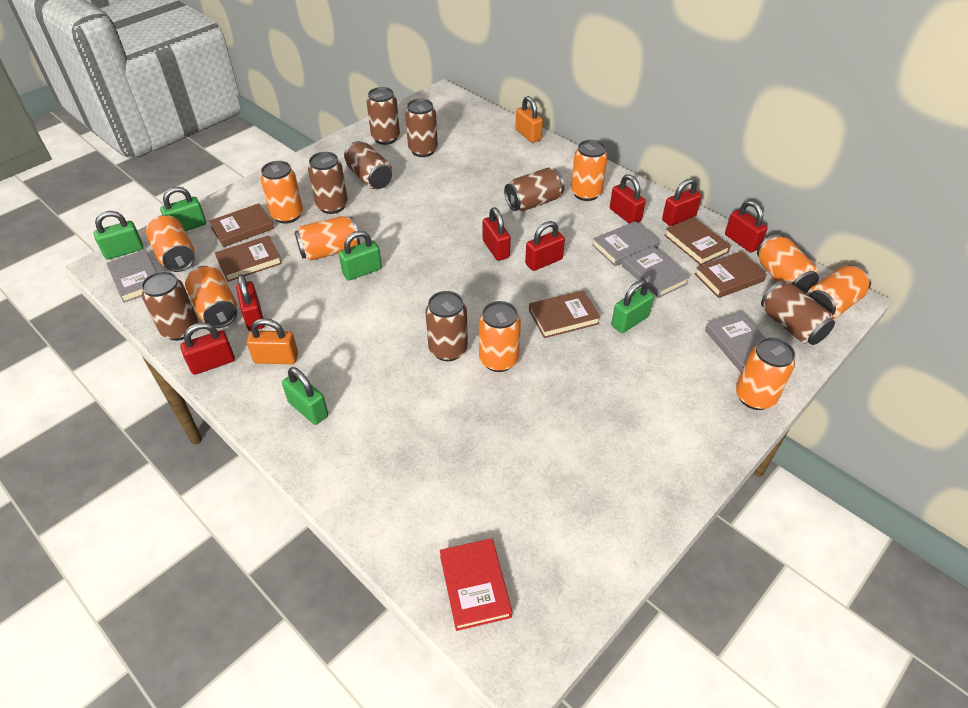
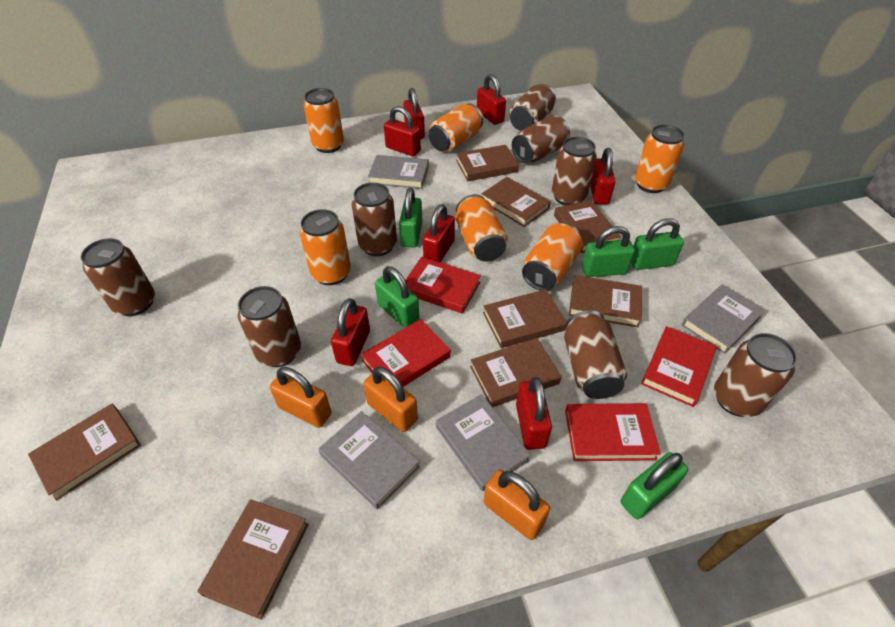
brown book: [209,203,274,247] [215,236,282,282] [529,290,601,338] [664,217,731,265] [695,251,767,298] = 5 -> [28,403,141,501] [197,499,309,620] [456,145,519,181] [470,338,562,407] [481,177,551,227] [483,289,566,348] [554,200,621,253] [569,275,642,328] = 8
orange can: [146,215,195,272] [185,266,237,328] [261,161,303,224] [295,216,360,261] [479,301,521,372] [571,140,608,201] [736,337,795,410] [757,234,819,293] [807,265,871,319] = 9 -> [299,209,351,285] [304,88,344,153] [428,103,483,152] [456,194,508,262] [522,223,583,291] [635,124,685,193] = 6
orange padlock: [247,318,298,364] [515,96,543,143] = 2 -> [270,367,331,428] [363,367,418,432] [484,469,550,540] = 3
red book: [440,538,512,631] = 1 -> [361,319,451,387] [405,257,481,314] [565,403,661,461] [641,326,716,407] = 4

